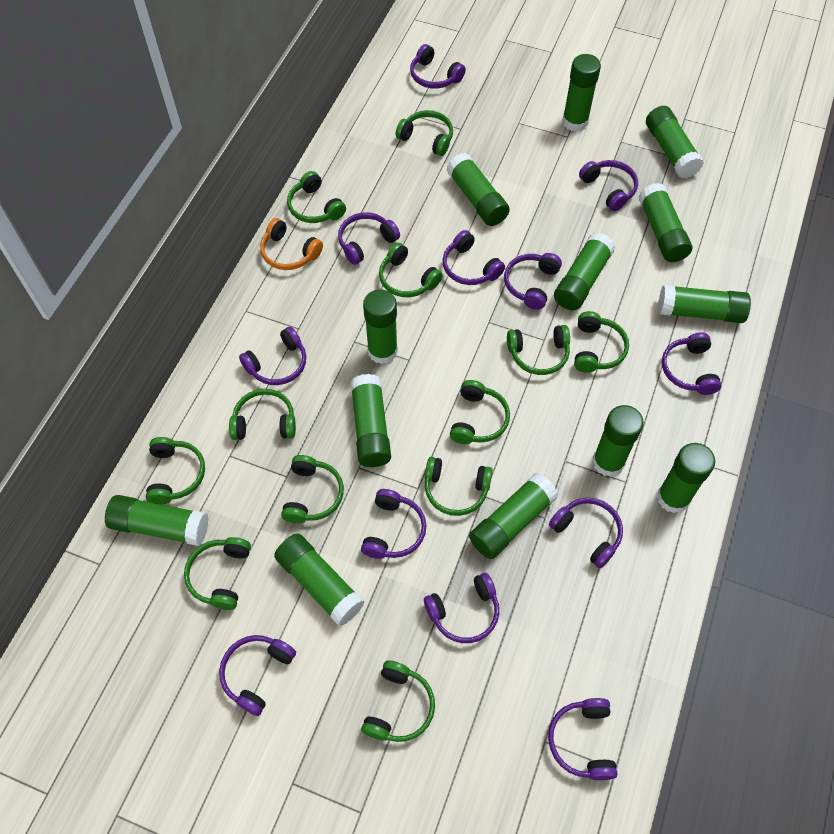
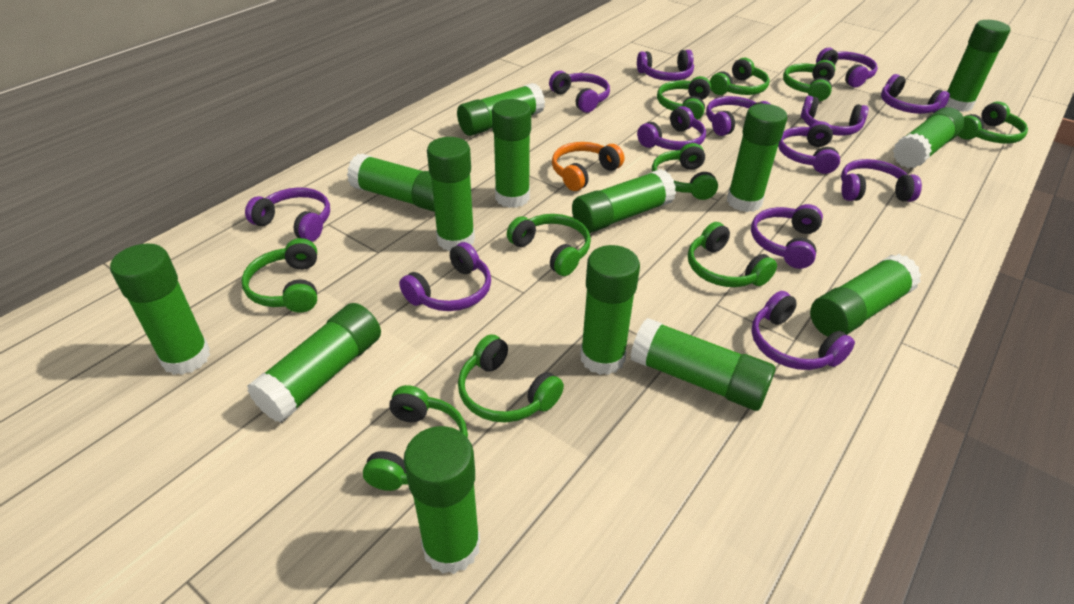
green glue stick: [105,495,209,546] [274,534,365,626] [350,374,391,467] [363,289,398,364] [447,153,510,226] [469,473,558,559] [554,232,615,310] [562,54,601,132] [592,405,644,477] [639,183,692,262] [646,106,704,178] [657,443,715,513] [658,285,751,323] = 13 -> [110,244,210,375] [247,303,381,423] [347,154,435,212] [403,426,480,574] [427,137,475,252] [457,83,545,136] [492,99,531,208] [572,169,676,233] [580,245,640,375] [630,318,776,411] [727,104,787,212] [810,254,921,336] [893,107,965,168] [946,20,1010,112] = 14
green headphones: [146,437,205,505] [184,537,251,610] [229,389,296,440] [281,455,344,523] [287,171,346,223] [361,661,435,742] [379,243,442,297] [396,110,453,156] [425,457,493,516] [450,380,510,444] [507,325,570,375] [574,311,629,373] = 12 -> [241,238,317,313] [363,385,468,491] [458,335,564,422] [507,214,591,276] [652,143,718,200] [657,76,711,120] [688,222,777,287] [710,58,770,95] [783,60,835,101] [958,102,1028,144] = 10
purple headphones: [219,635,296,716] [239,326,306,385] [338,212,400,265] [361,489,426,559] [410,44,466,89] [424,573,499,643] [443,230,505,285] [504,253,562,310] [548,698,618,780] [549,498,623,568] [579,160,638,211] [662,332,721,395] = 12 -> [245,187,330,242] [399,242,491,311] [549,71,610,113] [637,50,694,81] [637,106,706,150] [706,96,770,136] [751,204,823,269] [752,291,855,370] [778,121,840,174] [801,96,869,135] [816,48,878,88] [841,159,922,202] [881,74,950,114] = 13

